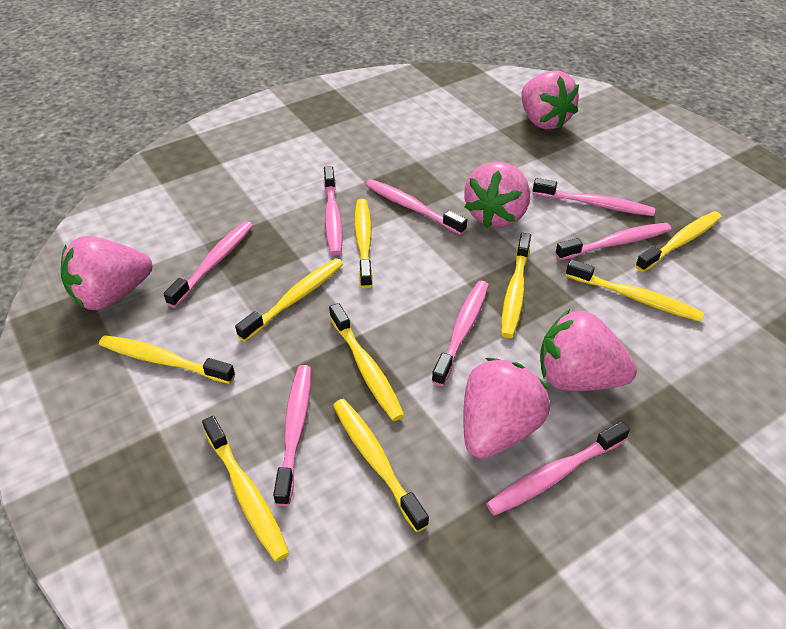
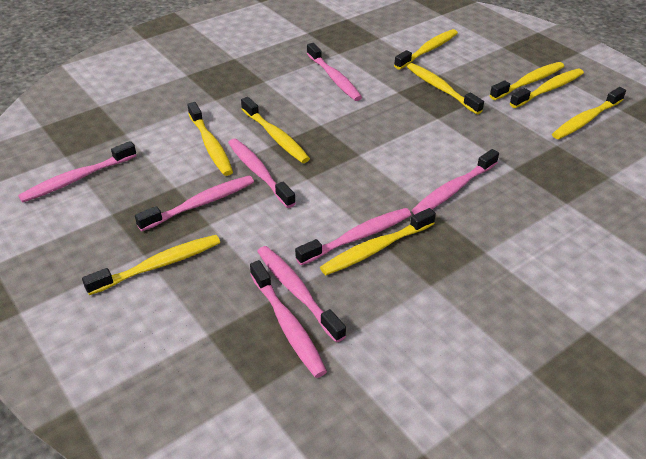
pink strawberry: [61,236,152,310] [463,358,550,459] [465,162,530,228] [521,71,579,129] [540,309,637,391] = 5 -> none = 0

